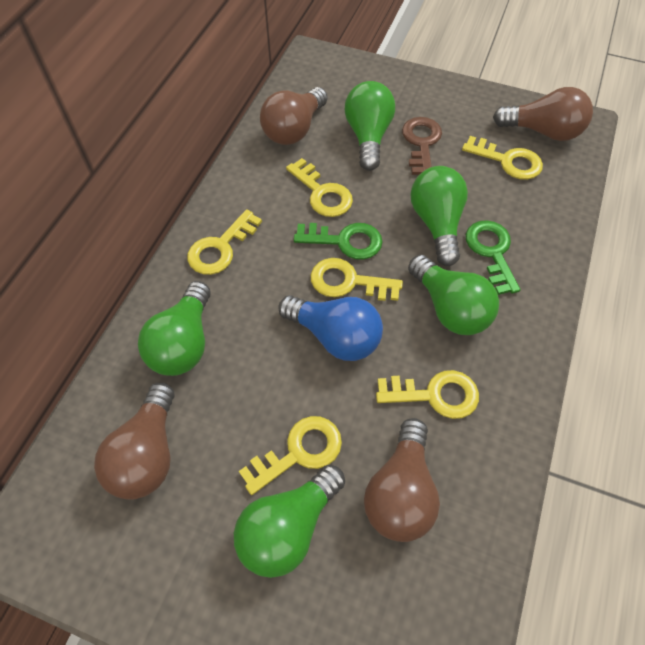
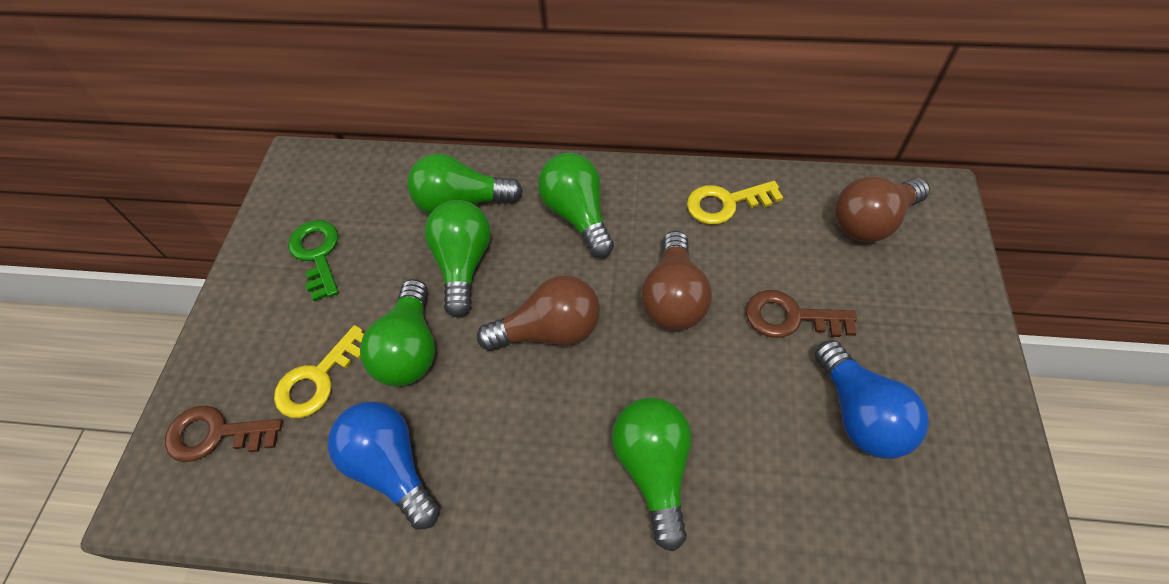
blue light bulb: [278,295,383,361] = 1 -> [328,402,440,529] [815,340,929,459] = 2
brown key: [402,117,442,175] = 1 -> [165,406,283,462] [746,290,857,338] = 2
brown light bulb: [94,383,174,500] [260,87,328,145] [364,418,440,542] [493,87,593,141] = 4 -> [477,275,600,351] [641,231,712,330] [835,176,930,242] = 3
green key: [294,223,383,260] [466,220,521,295] = 2 -> [288,220,339,302] = 1
yellow key: [187,209,262,275] [239,416,342,495] [286,158,353,217] [311,258,403,301] [376,370,479,419] [462,136,543,180] = 6 -> [274,325,364,418] [687,181,783,225] = 2

